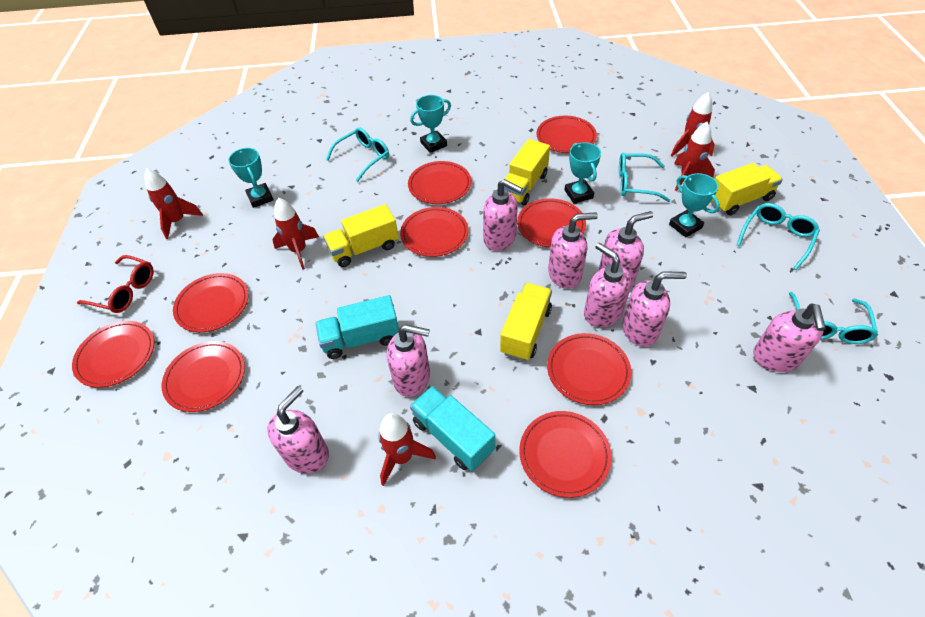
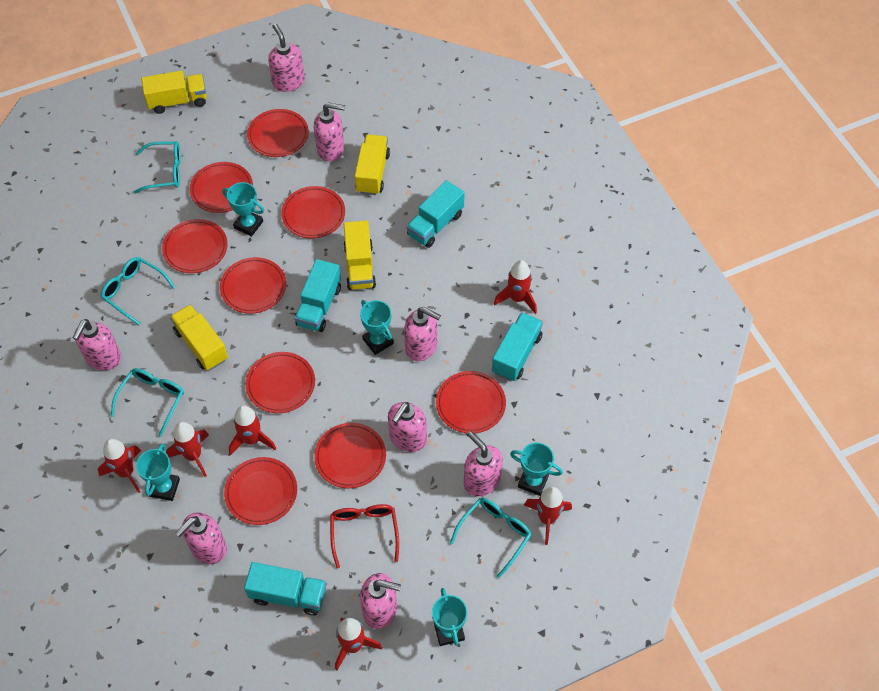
red rocket: [144,169,203,239] [272,198,319,269] [378,413,436,486] [671,92,715,156] [674,122,715,191] = 5 -> [98,439,141,493] [166,422,209,477] [229,405,276,456] [335,617,382,670] [494,260,537,314] [524,487,572,545] = 6
turquoise trophy: [228,148,274,208] [410,95,451,153] [564,142,601,204] [669,173,720,237] = 4 -> [136,444,180,501] [222,182,264,236] [360,300,394,355] [432,588,467,646] [510,442,563,496] = 5
turquoise truck: [316,295,399,359] [410,386,495,471] = 2 -> [244,562,326,616] [295,259,341,332] [407,180,465,248] [492,312,543,381] = 4

